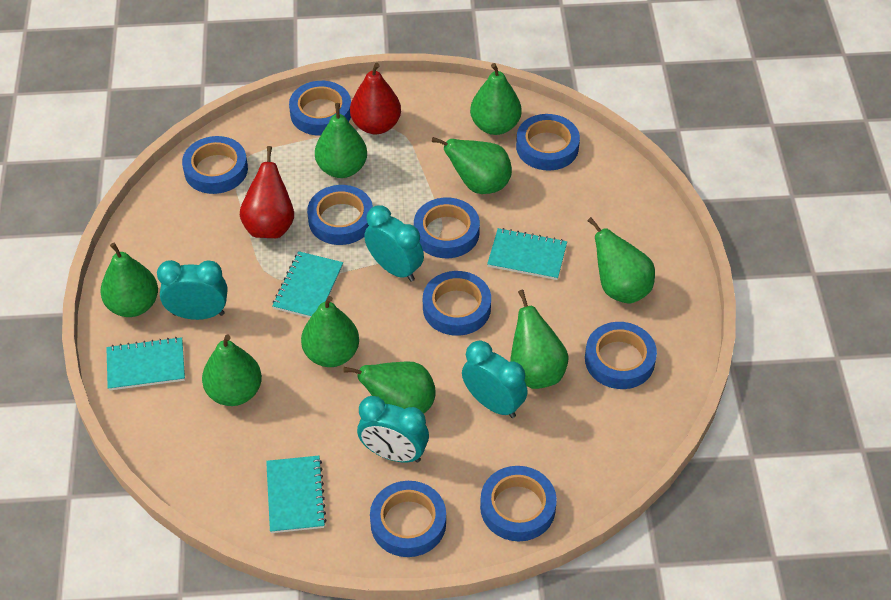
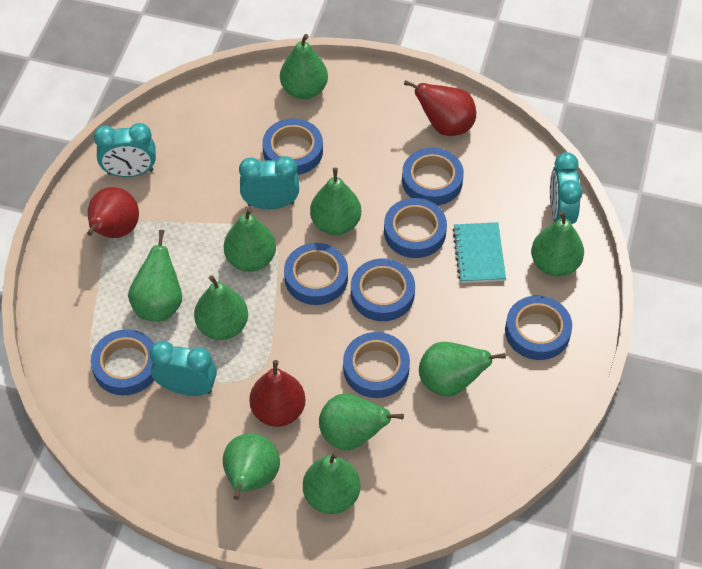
blue tape: [182,136,248,194] [289,81,351,136] [307,185,373,245] [370,481,446,557] [414,198,480,258] [423,271,491,336] [480,466,557,541] [516,114,580,171] [585,322,657,389] = 9 -> [91,329,154,395] [262,118,323,175] [284,243,348,305] [343,332,410,398] [351,259,415,321] [384,198,447,258] [402,148,464,205] [505,296,572,360] = 8
green pear: [100,243,158,317] [202,335,262,406] [301,296,359,367] [315,103,367,178] [343,362,436,414] [432,137,512,194] [470,63,522,135] [510,290,569,389] [587,217,655,304] = 9 -> [128,230,182,321] [194,275,248,340] [223,433,280,500] [224,208,276,272] [280,34,328,99] [303,452,361,514] [310,168,361,235] [319,394,404,450] [419,342,506,397] [531,211,584,277] = 10
red pear: [240,146,294,238] [350,63,401,134] = 2 -> [87,187,139,238] [249,360,306,427] [404,80,476,136] = 3
turquoise notebook: [106,337,185,391] [266,456,327,533] [272,251,343,318] [487,228,567,280] = 4 -> [453,222,506,283] = 1

